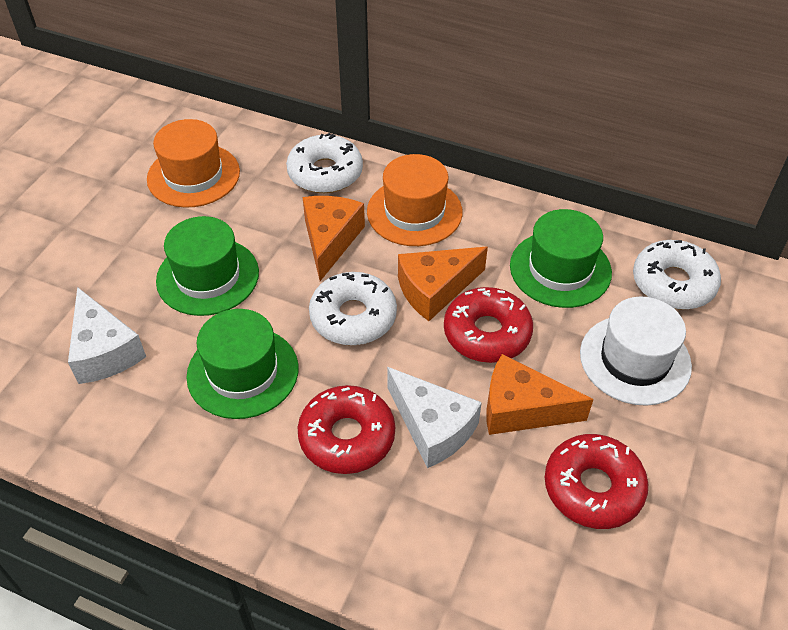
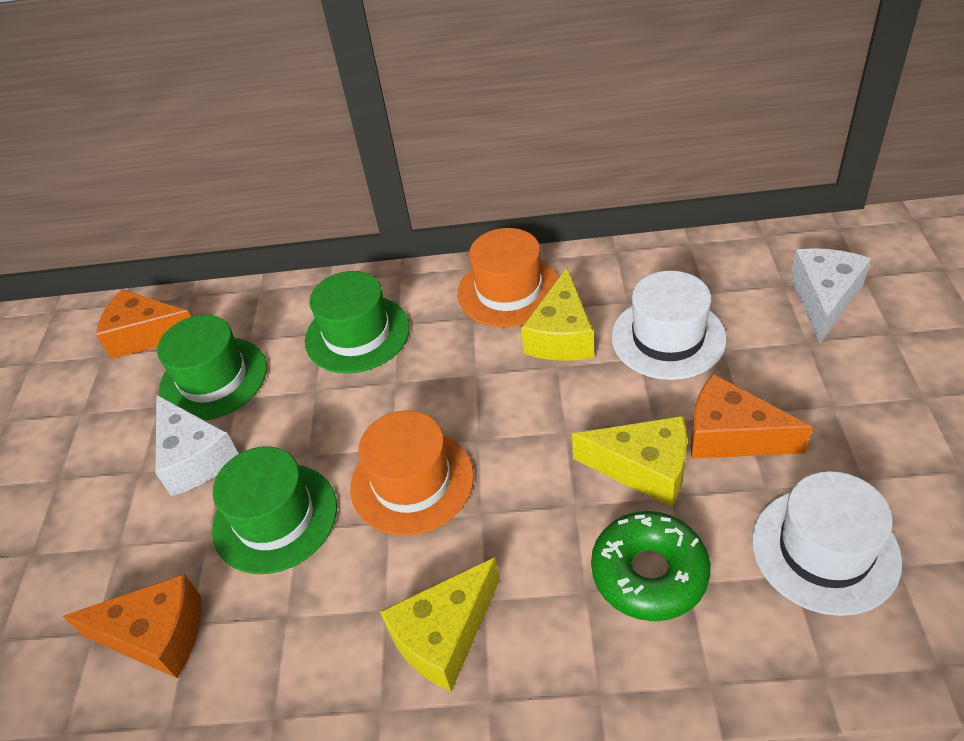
green donut: none = 0 -> [591,511,710,621] = 1
red donut: [298,385,395,474] [444,287,533,363] [545,434,648,529] = 3 -> none = 0
white donut: [286,133,363,193] [309,272,397,345] [633,240,721,310] = 3 -> none = 0
white hat: [580,297,692,406] = 1 -> [611,271,726,380] [752,471,902,616] = 2
yellow cheese: none = 0 -> [380,557,500,692] [521,268,594,361] [572,416,687,507] = 3

